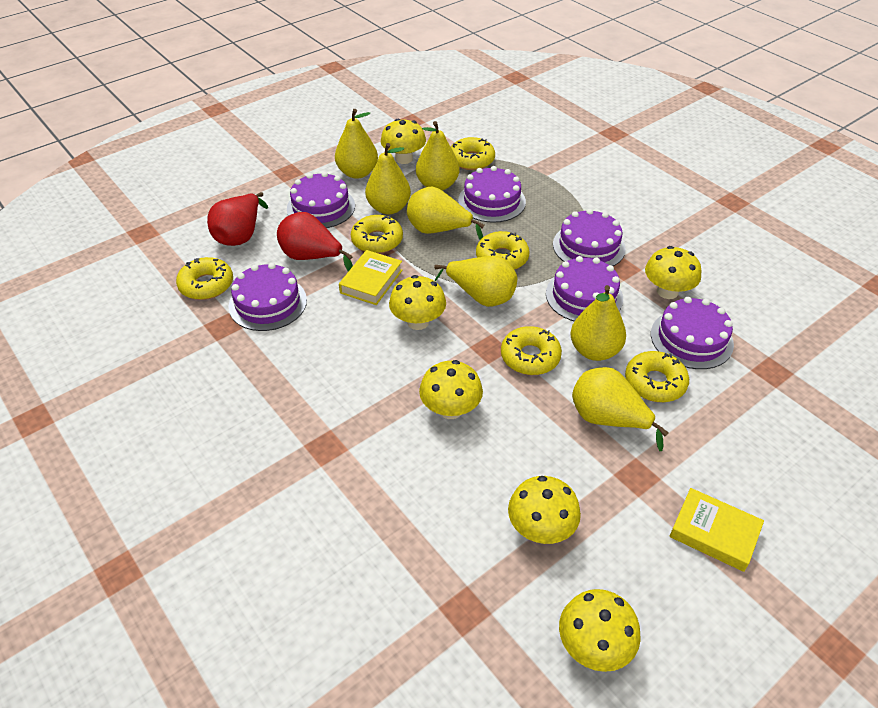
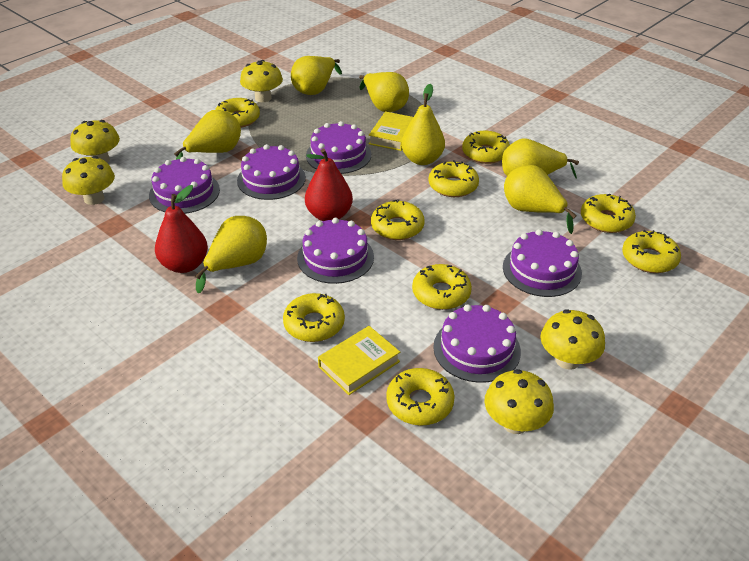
yellow donut: [176,257,233,300] [351,215,403,254] [451,137,495,170] [476,231,529,270] [501,326,562,375] [625,351,689,402] = 6 -> [215,98,260,128] [283,293,345,342] [371,199,425,240] [386,368,455,426] [412,264,472,310] [429,160,479,197] [462,131,510,164] [581,194,636,233] [622,230,681,273] = 9
yellow mushroom: [381,119,426,164] [389,275,446,330] [419,360,483,419] [508,476,581,544] [559,589,641,672] [645,246,701,299] = 6 -> [62,156,115,205] [70,120,120,163] [240,60,283,102] [484,369,554,434] [540,310,605,370] = 5

